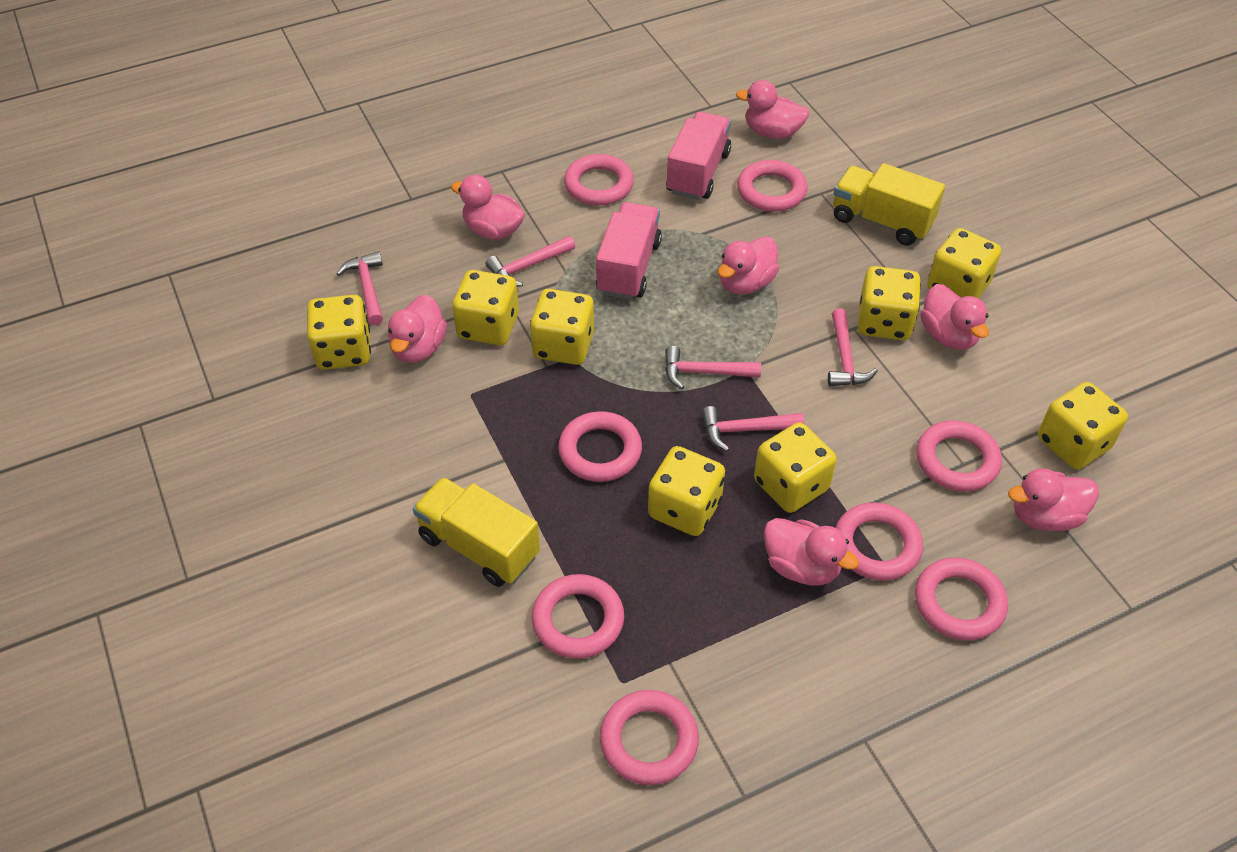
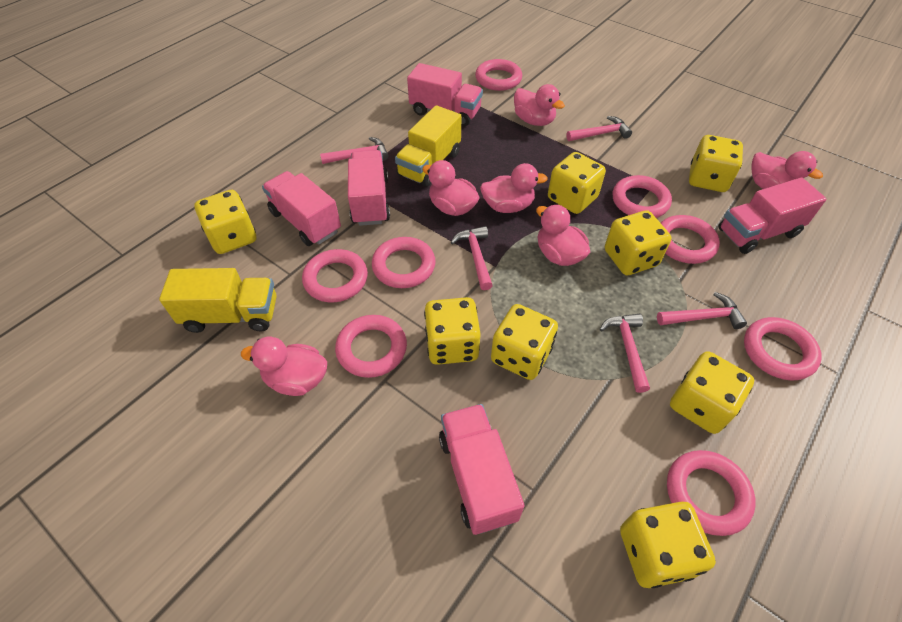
pink duck: [388,295,447,363] [451,175,525,240] [718,236,779,295] [736,80,810,139] [764,518,859,586] [921,284,989,350] [1008,468,1099,531] = 7 -> [241,337,327,396] [422,160,480,216] [480,163,548,213] [514,84,565,126] [536,205,590,266] [751,151,823,189] = 6
pink truck: [596,202,662,300] [666,112,731,200] = 2 -> [262,171,341,246] [348,150,390,226] [407,63,483,126] [439,404,524,535] [718,177,827,254] = 5

